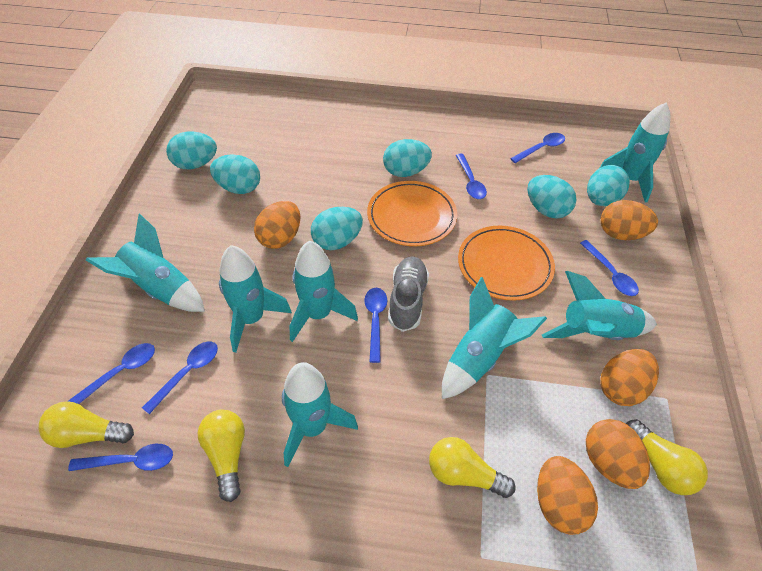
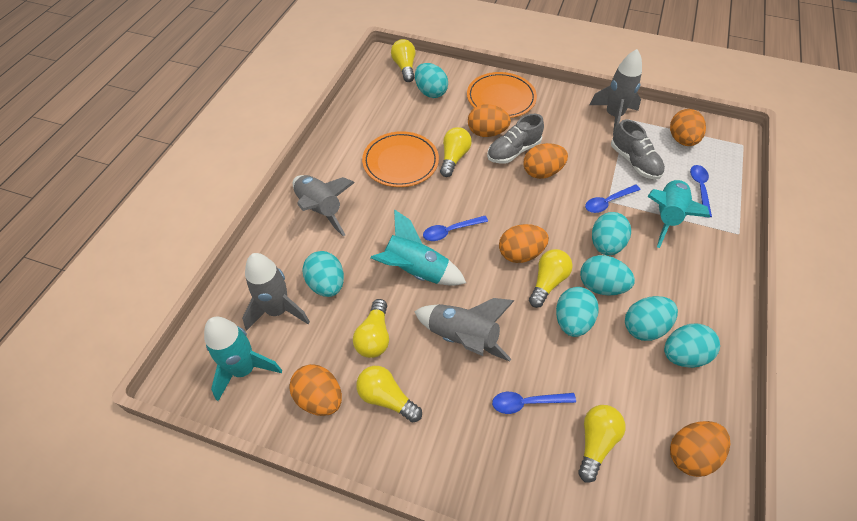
blue spoon: [68,343,155,404] [68,444,173,471] [142,341,218,414] [364,288,387,363] [456,154,487,199] [510,133,565,163] [580,240,639,296] = 7 -> [423,216,488,241] [492,392,576,414] [585,185,641,213] [690,165,712,217] = 4
grey rocket: none = 0 -> [242,253,310,331] [293,175,355,237] [414,298,514,362] [590,49,642,135] = 4
grey shoe: [388,256,429,332] = 1 -> [487,114,544,164] [611,119,665,179] = 2
orange egg: [254,201,300,249] [537,456,598,535] [586,419,650,489] [600,349,659,406] [601,200,658,240] = 5 -> [289,364,342,416] [468,104,511,137] [499,224,549,263] [523,143,568,179] [670,109,706,146] [670,421,730,477] = 6
turquoise egg: [166,131,217,169] [210,154,260,194] [311,207,363,250] [383,139,432,177] [527,175,576,218] [587,165,630,206] = 6 -> [302,251,344,297] [415,63,448,98] [556,287,599,337] [580,255,635,295] [592,212,631,255] [625,296,678,341] [664,324,720,368] = 7
turquoise rocket: [86,214,205,312] [219,245,292,353] [282,362,358,467] [290,241,358,342] [442,277,547,399] [542,271,657,340] [600,102,670,203] = 7 -> [204,317,282,401] [371,209,466,286] [647,179,710,248] = 3
yellow light bulb: [39,401,134,448] [198,410,245,502] [429,437,516,498] [626,419,708,495] = 4 -> [353,299,389,358] [356,366,422,423] [391,39,416,82] [440,127,472,177] [529,249,573,308] [578,405,626,483] = 6

